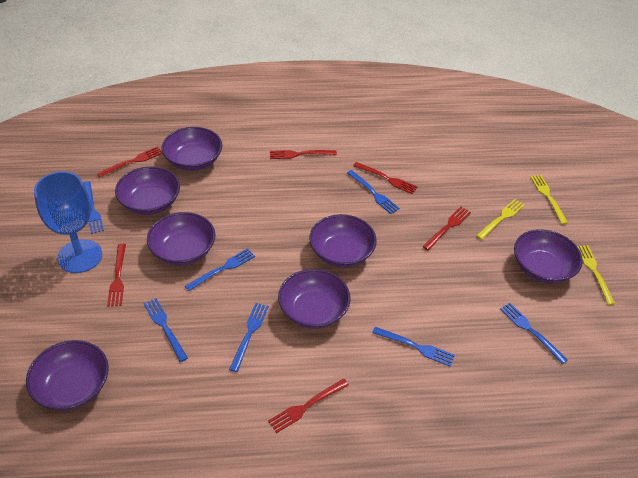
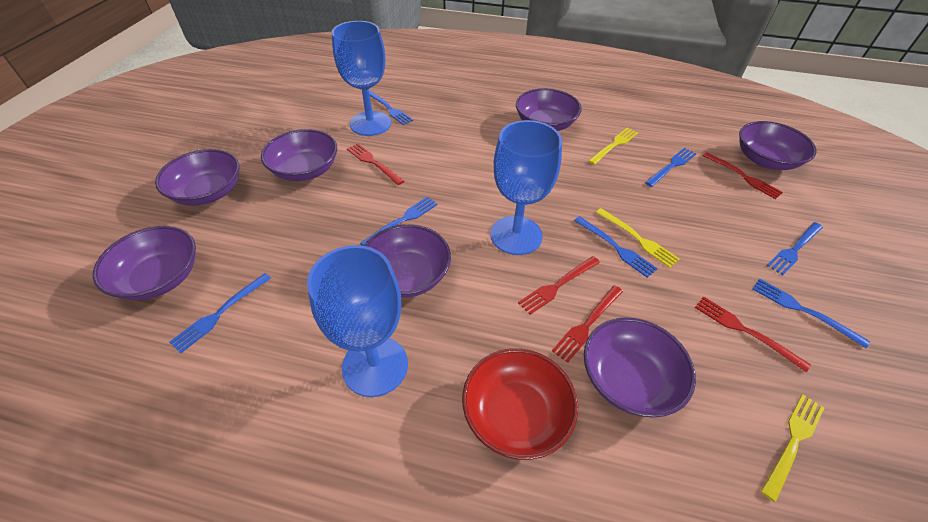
blue goblet: [34,171,102,273] = 1 -> [307,245,408,397] [332,21,391,136] [491,120,562,255] = 3
red bowl: none = 0 -> [462,348,578,460] = 1
red fork: [97,146,163,177] [107,244,126,307] [268,378,349,433] [270,150,337,159] [353,162,417,194] [422,207,471,251] = 6 -> [347,143,404,185] [518,256,600,315] [552,285,623,363] [695,296,811,372] [702,152,783,199] = 5

